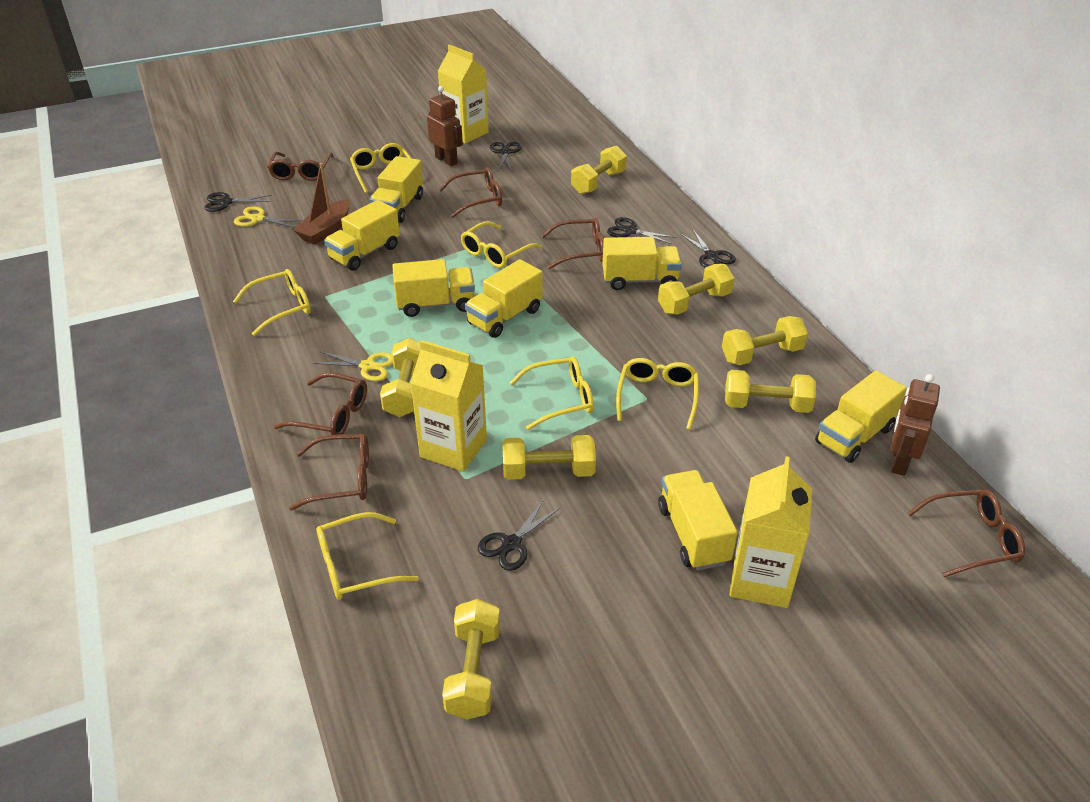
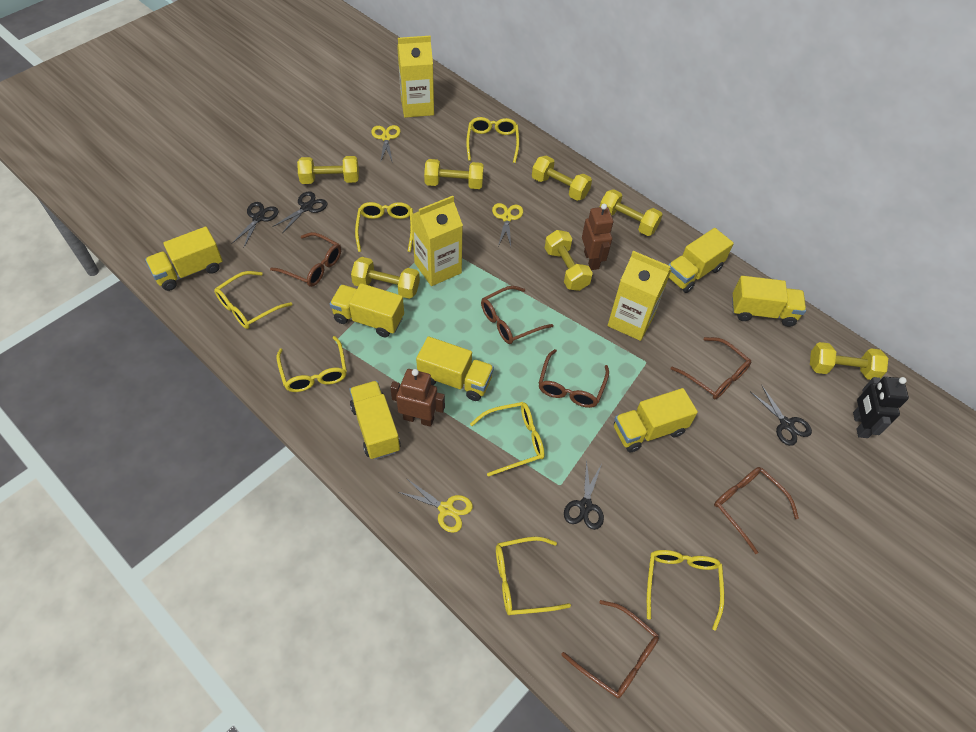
black robot: none = 0 -> [853,377,909,438] = 1
black scissors: [204,192,272,212] [478,500,560,571] [490,142,522,172] [607,217,677,244] [681,230,736,268] = 5 -> [231,202,279,247] [272,191,327,233] [564,459,604,530] [751,385,812,446] = 4
brown boat: [294,163,350,245] = 1 -> none = 0
yellow glasses: [233,269,311,336] [316,512,419,600] [350,143,411,193] [461,221,542,268] [509,357,594,430] [616,358,699,430] = 6 -> [214,271,293,329] [277,336,347,392] [355,202,413,252] [466,117,519,163] [470,402,545,477] [496,537,571,615] [647,550,724,631] = 7
yellow scissors: [234,206,302,228] [313,351,393,381] = 2 -> [371,125,401,163] [399,478,473,533] [492,203,523,246] = 3

